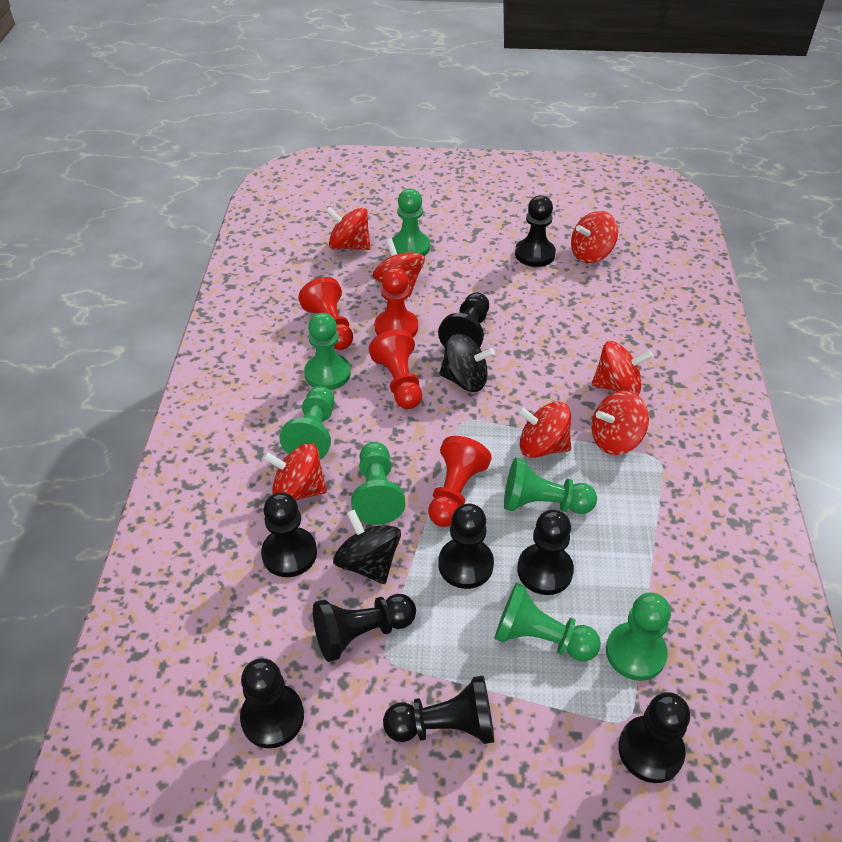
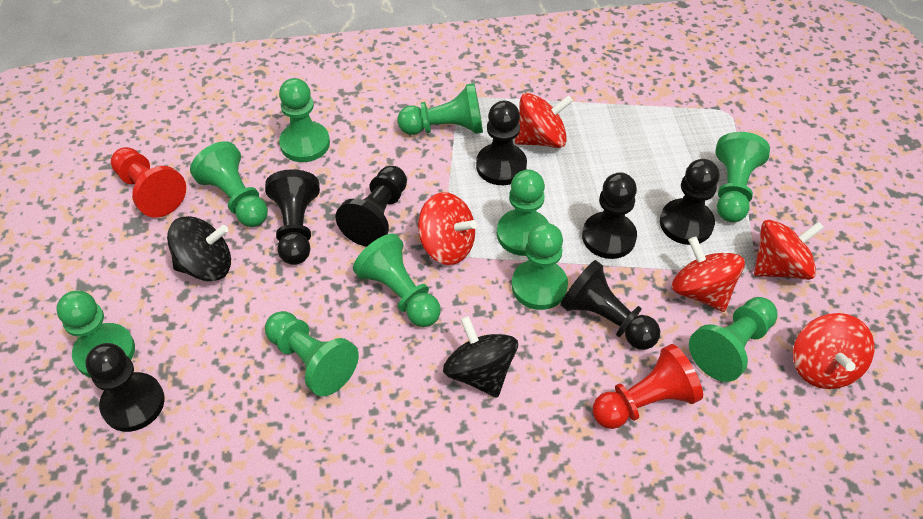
black pawn: [240,658,304,748] [261,492,317,577] [313,594,416,662] [383,676,494,744] [438,292,489,347] [438,504,494,589] [515,195,556,267] [517,510,574,595] [618,692,690,783] = 9 -> [86,343,165,432] [265,169,320,265] [335,166,407,246] [476,101,527,185] [560,260,660,350] [582,172,637,259] [660,159,720,245] = 7
green pawn: [279,386,334,459] [304,313,351,390] [351,442,405,525] [392,189,430,256] [494,583,601,661] [504,458,597,514] [606,592,671,681] = 7 -> [56,290,135,378] [190,141,268,227] [265,311,359,396] [279,78,330,162] [353,233,441,327] [397,83,483,135] [497,169,549,256] [512,223,568,310] [689,297,778,382] [716,132,770,222] = 10
red pawn: [298,277,353,350] [369,329,422,409] [374,267,418,337] [428,436,492,527] = 4 -> [111,147,186,217] [593,344,703,429] = 2
red spinning top: [263,443,327,500] [326,207,371,250] [373,238,425,297] [517,402,571,458] [571,211,618,263] [591,391,649,455] [592,341,653,395] = 7 -> [418,192,477,265] [515,93,573,148] [672,237,745,312] [754,220,824,280] [793,313,875,389] = 5

